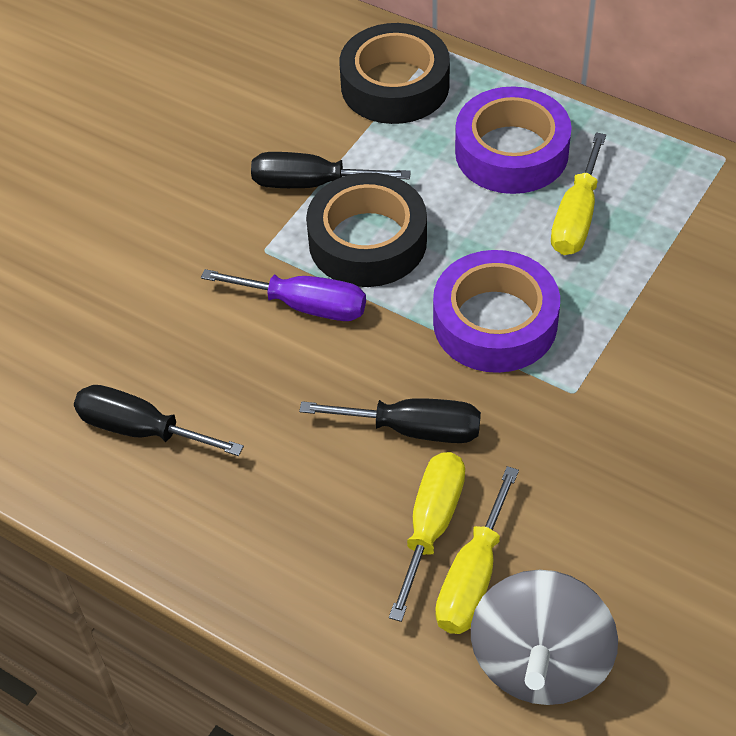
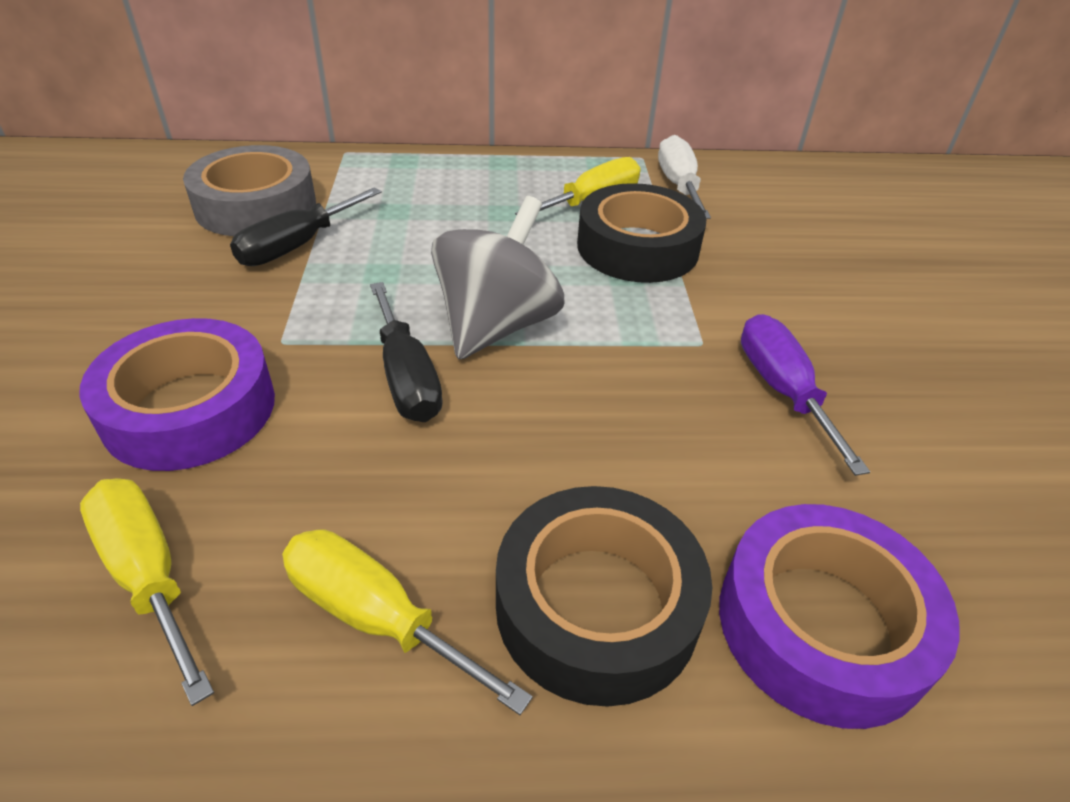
black screwdriver: [74,385,244,456] [251,152,411,188] [299,398,481,443] = 3 -> [230,187,382,266] [370,282,443,422] = 2
grey tape: none = 0 -> [183,145,316,236] = 1
white screwdriver: none = 0 -> [658,135,711,219] = 1

